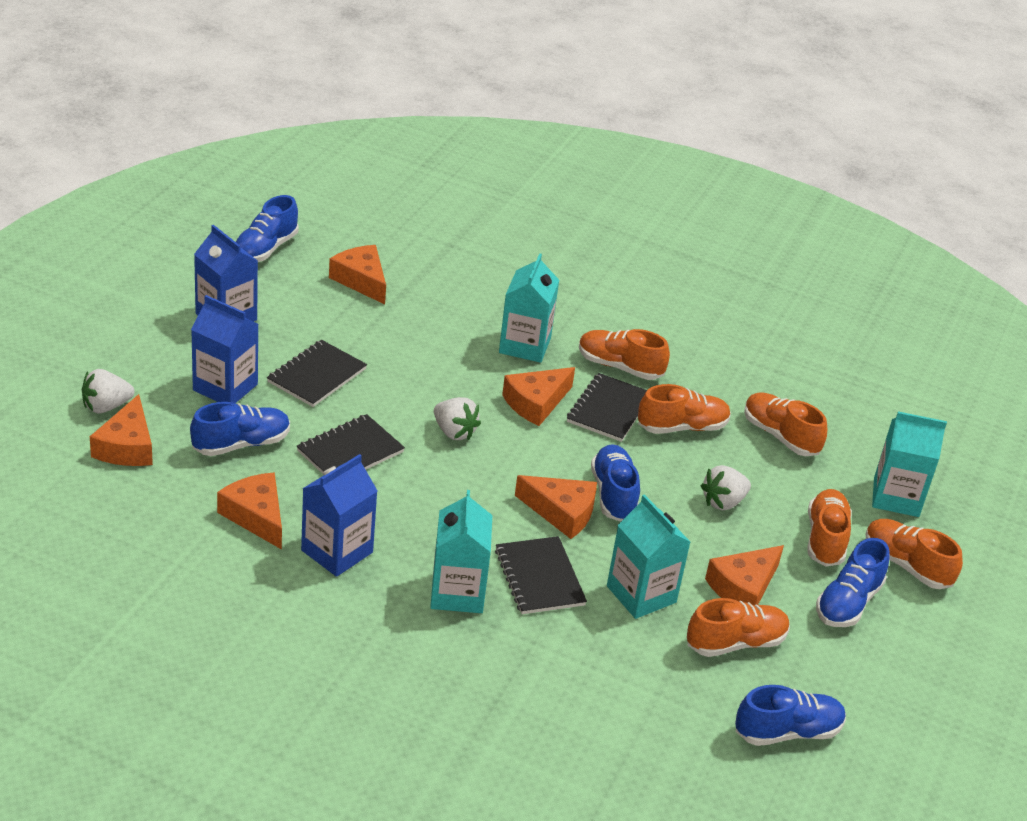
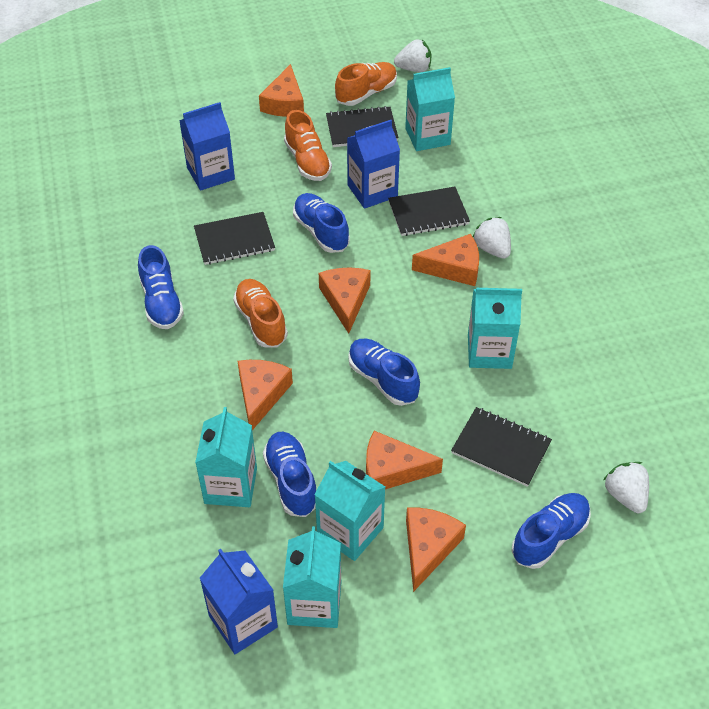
orange shoe: [579,329,670,380] [638,384,731,434] [687,598,790,657] [744,392,827,456] [807,489,852,566] [866,519,963,589] = 6 -> [233,279,288,347] [284,110,332,181] [335,62,397,106] = 3
turquoise carton: [430,490,492,613] [499,253,559,363] [607,494,691,619] [872,411,947,517] = 4 -> [195,407,257,507] [283,526,341,628] [314,461,385,561] [405,67,455,151] [468,288,522,369] = 5

